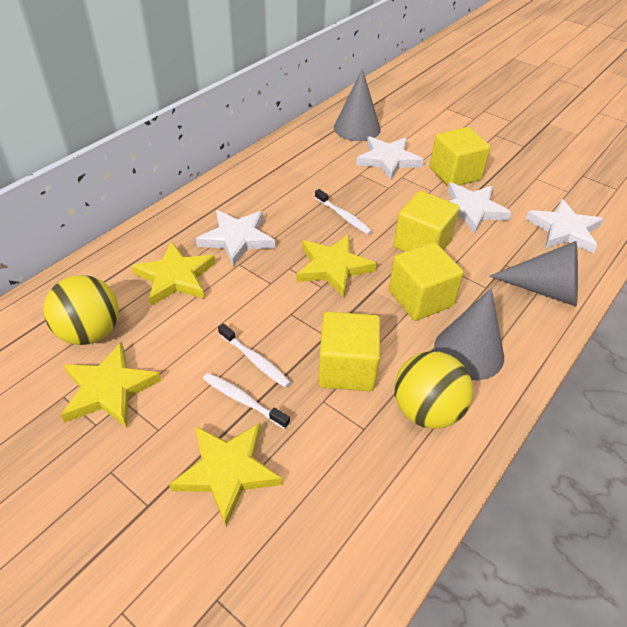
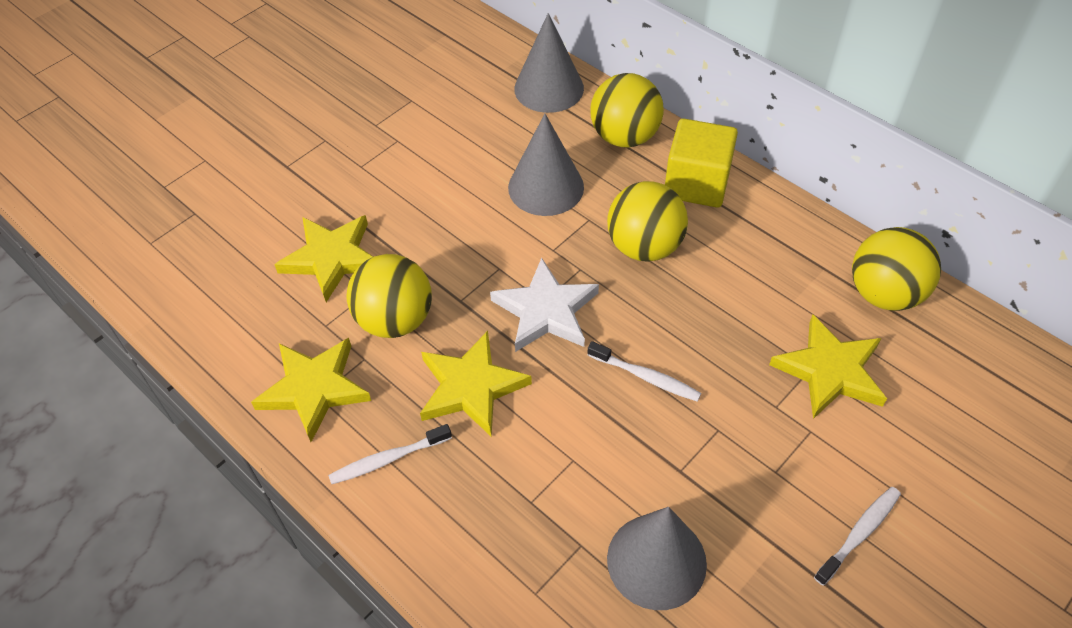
white star: [196,210,275,267] [356,136,424,180] [447,182,512,234] [526,199,603,254] = 4 -> [490,258,599,352] = 1
yellow ball: [43,275,119,345] [395,351,473,429] = 2 -> [347,254,432,338] [590,73,664,148] [607,181,688,262] [852,227,941,311] = 4
yellow cube: [318,311,380,391] [389,242,464,321] [394,191,460,252] [429,127,491,186] = 4 -> [665,118,738,208] = 1

